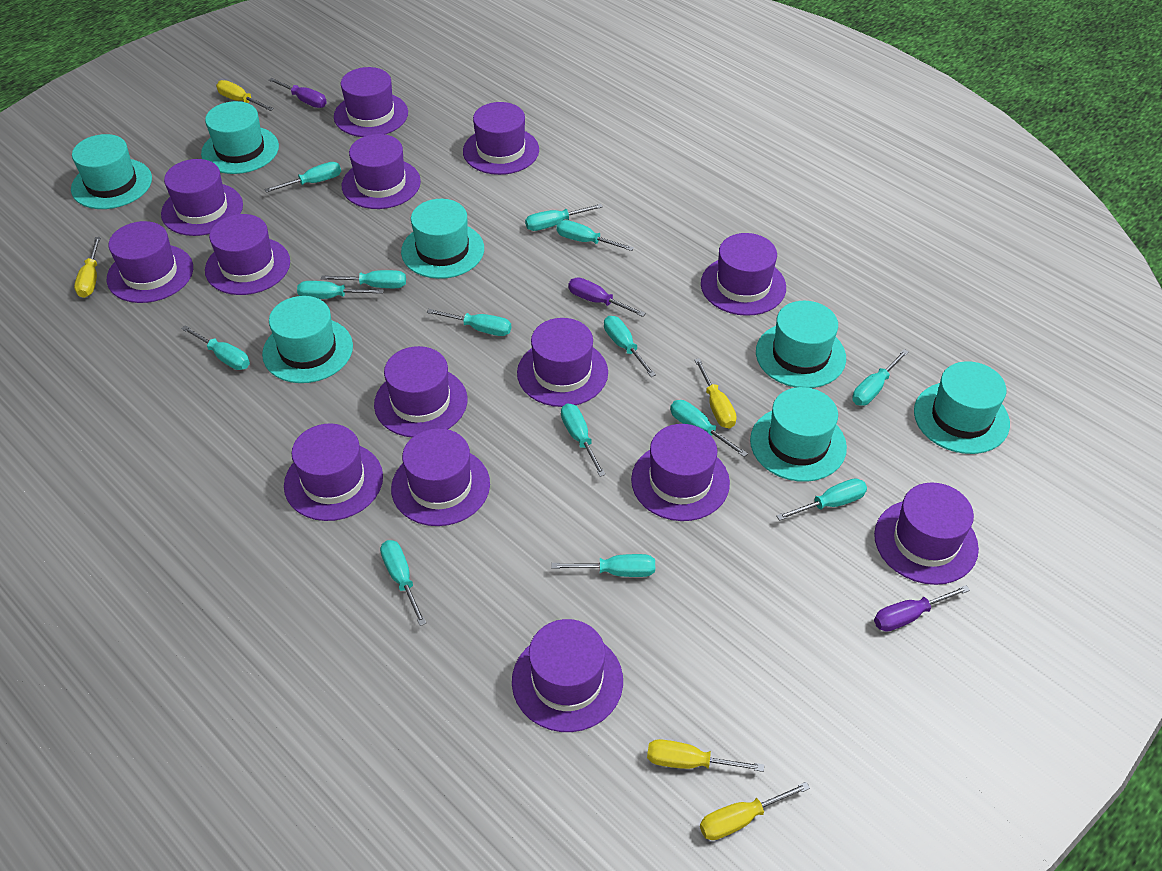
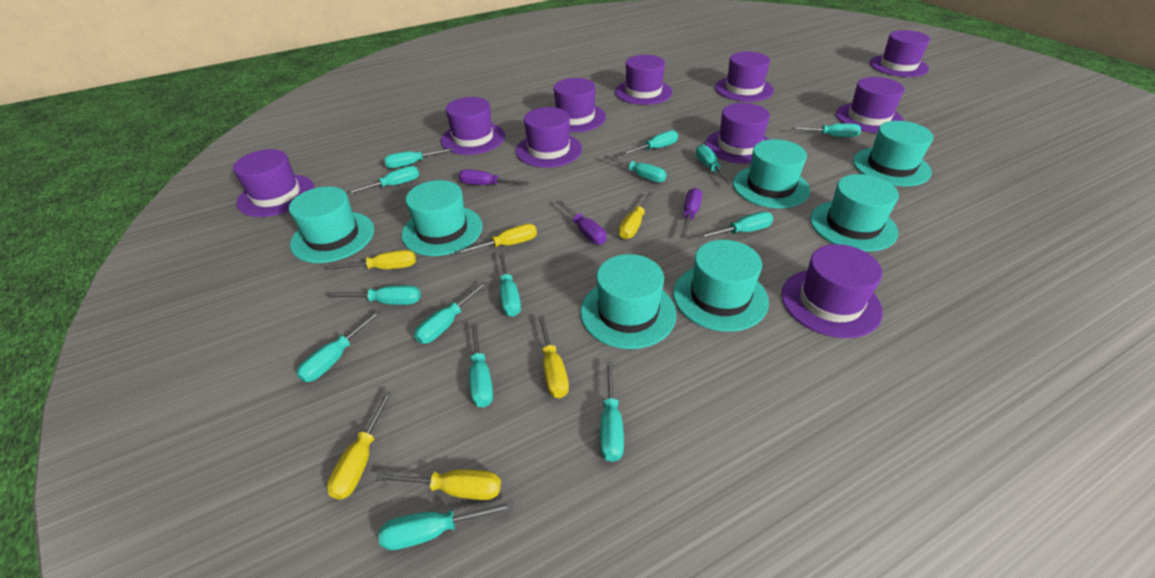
purple hat: [107,221,193,303] [161,159,243,236] [205,214,290,295] [284,424,383,521] [334,67,408,137] [342,134,421,209] [374,346,467,437] [391,428,490,526] [463,102,539,175] [512,619,623,732] [517,318,608,407] [631,424,730,521] [701,233,786,316] [874,483,979,585] = 14 -> [233,149,314,217] [441,97,505,155] [516,107,582,168] [554,78,606,132] [615,55,672,105] [705,103,770,164] [715,51,774,102] [781,244,883,338] [836,77,904,133] [870,30,930,77] = 10
yellow screwdriver: [74,237,101,298] [216,80,274,111] [647,739,764,772] [694,358,737,428] [700,782,810,840] = 5 -> [326,250,416,270] [327,391,392,500] [376,469,501,500] [455,224,537,255] [538,315,569,398] [619,191,654,239] = 6

